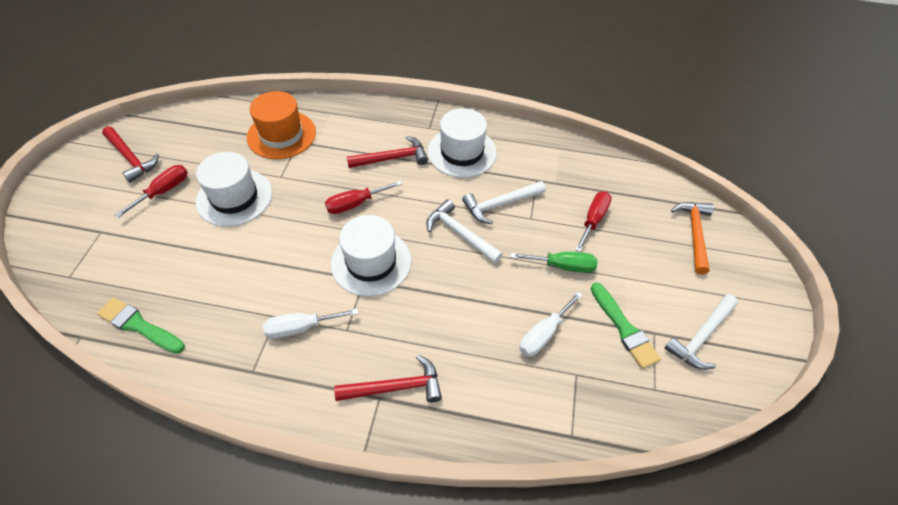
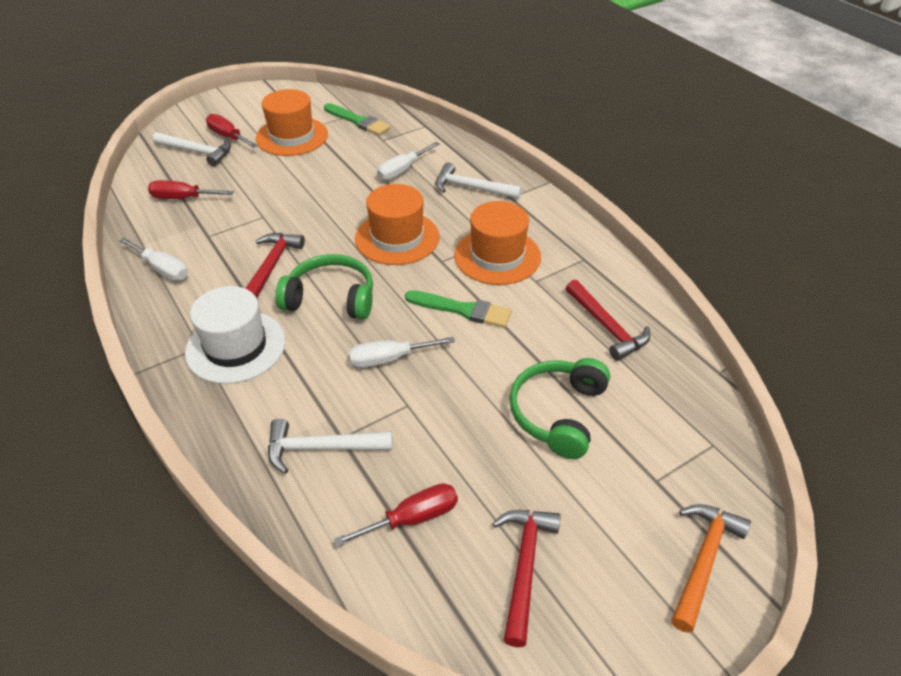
green headphones: none = 0 -> [275,254,373,320] [509,358,610,459] = 2
green screwdriver: [510,252,598,273] = 1 -> none = 0
orange hat: [247,91,316,159] = 1 -> [256,89,328,156] [355,184,440,265] [454,201,541,285] = 3
white hat: [196,152,272,227] [331,215,411,296] [428,108,497,178] = 3 -> [185,286,285,384] = 1
white screwdriver: [263,308,358,338] [519,291,583,357] = 2 -> [119,238,188,281] [349,337,455,368] [377,142,439,181] = 3

